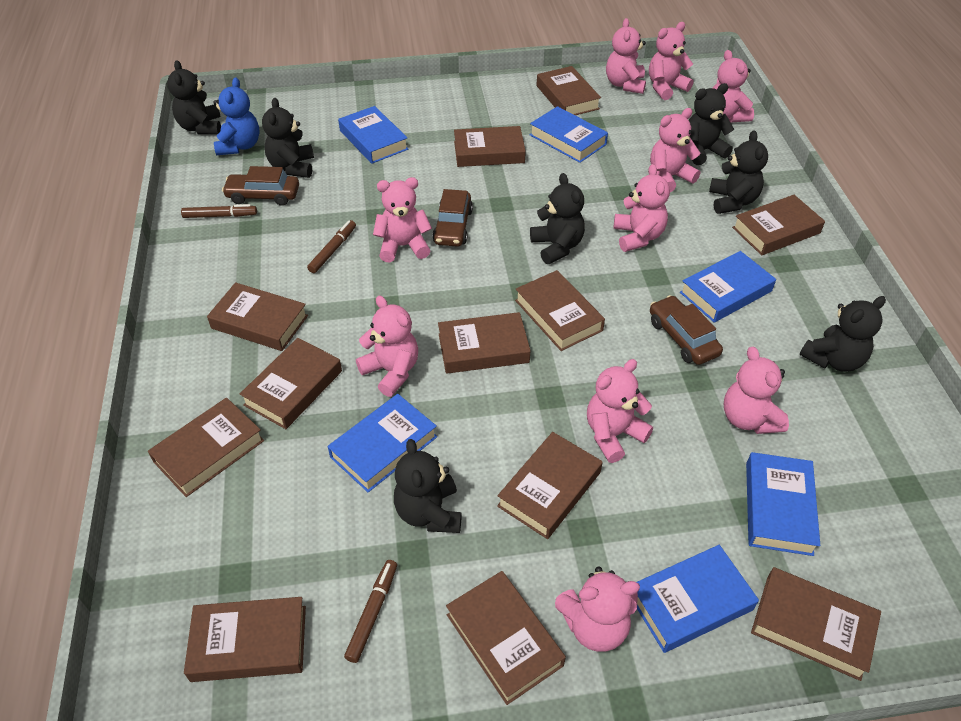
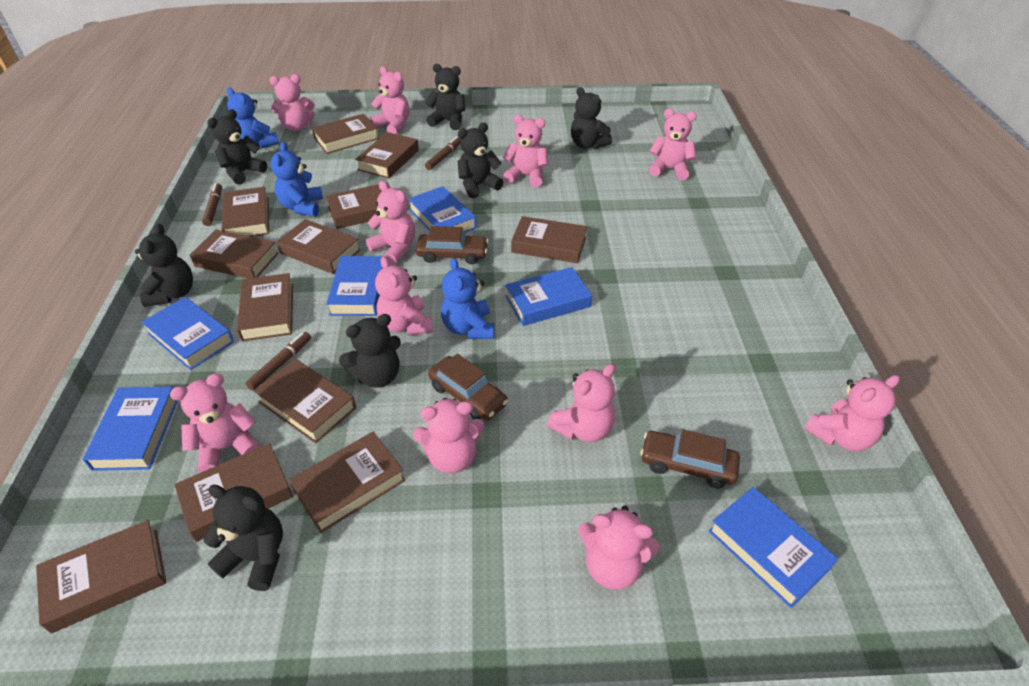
blue teddy bear: [213,77,260,155] = 1 -> [227,88,279,149] [271,142,323,216] [441,258,494,339] = 3
pink teddy bear: [356,296,418,397] [373,177,432,262] [555,566,640,652] [587,359,653,463] [606,18,646,94] [613,164,670,252] [649,22,693,100] [650,108,701,192] [713,50,754,122] [724,347,789,434] = 10 -> [170,373,261,473] [269,74,315,131] [366,181,415,265] [370,67,410,134] [375,256,433,335] [413,398,484,473] [503,115,548,187] [547,364,616,442] [578,506,660,590] [649,109,697,180] [804,375,900,451] = 11

